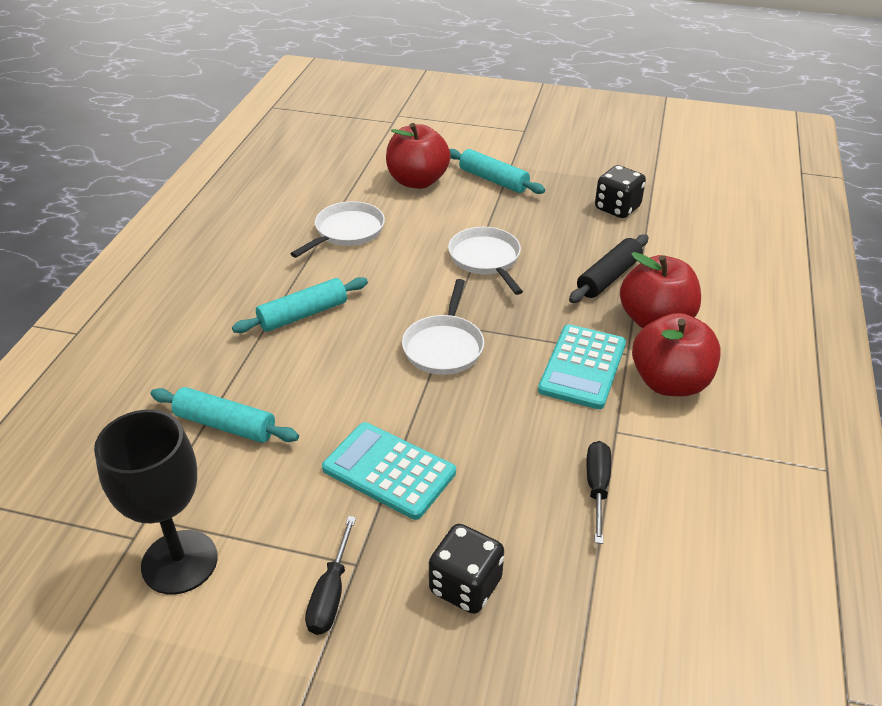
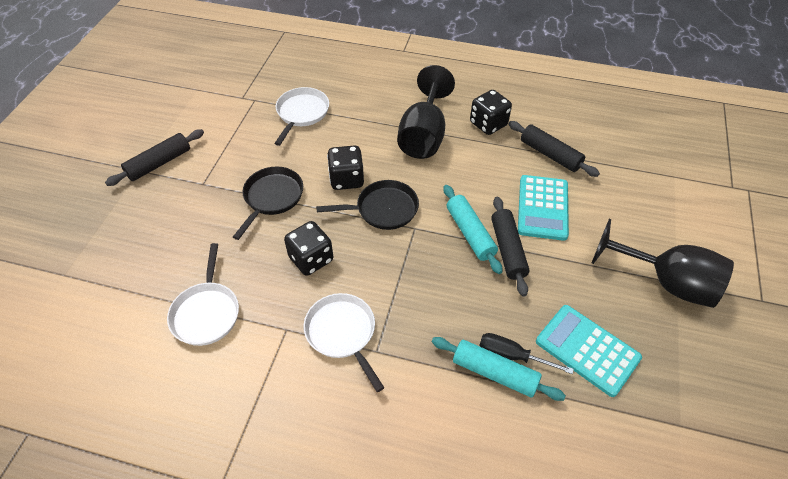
black dice: [429,524,504,614] [595,165,646,218] = 2 -> [284,221,333,276] [327,145,364,190] [470,90,512,135] = 3
black goblet: [94,409,218,595] = 1 -> [397,65,455,159] [592,219,734,308] = 2
black pan: none = 0 -> [233,167,303,240] [316,180,419,230] = 2
black rolling pin: [569,234,649,303] = 1 -> [105,129,204,186] [491,197,530,297] [508,121,600,177] = 3
black screwdriver: [305,516,356,635] [587,441,611,544] = 2 -> [479,333,574,374] = 1
red apple: [386,123,451,189] [620,252,701,329] [632,313,721,396] = 3 -> none = 0
turquoise rolling pin: [150,387,299,443] [232,277,368,333] [449,149,545,194] = 3 -> [432,337,566,401] [444,185,503,274] = 2

